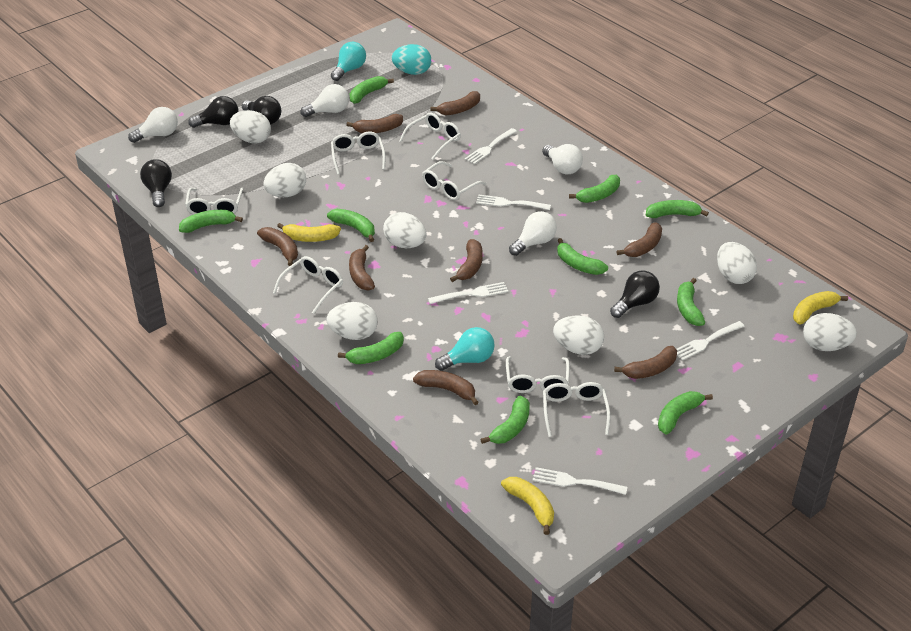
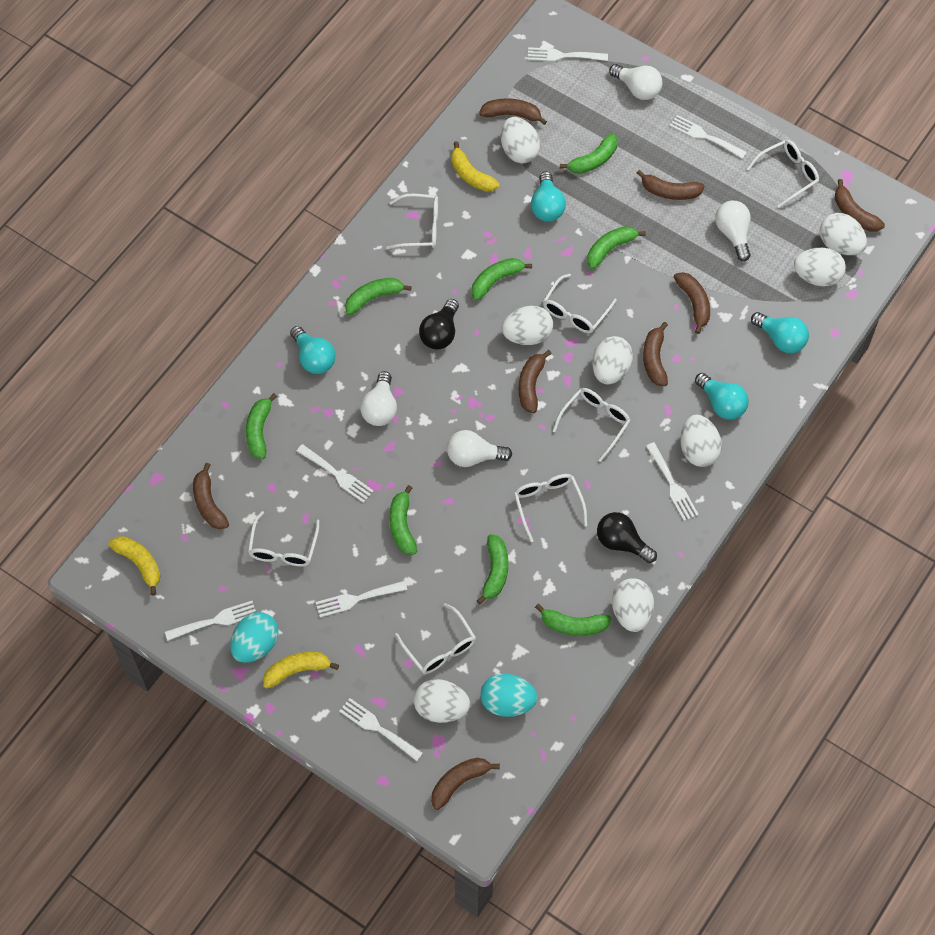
black light bulb: [140,159,172,207] [188,96,238,128] [242,96,281,125] [610,270,660,318] = 4 -> [419,299,459,350] [597,512,657,563] = 2
green banana: [179,210,243,233] [327,209,375,242] [338,332,404,364] [350,76,394,104] [480,396,530,444] [557,238,608,275] [569,175,620,203] [646,200,709,218] [658,391,713,435] [677,278,705,326] = 10 -> [246,393,277,459] [345,278,412,315] [389,485,417,554] [471,258,532,301] [477,534,508,605] [535,604,611,636] [560,133,618,174] [587,226,646,269] = 8
turquoise egg: [392,44,431,75] = 1 -> [230,612,279,663] [480,673,537,717] = 2
turquoise light bulb: [331,42,366,81] [435,327,495,371] = 2 -> [290,326,336,374] [531,172,566,222] [695,373,749,419] [751,312,809,353] = 4
white egg: [230,110,271,144] [264,163,306,197] [326,302,378,340] [383,212,427,248] [553,315,604,355] [717,242,757,284] [803,313,857,351] = 7 -> [414,679,470,723] [501,117,540,163] [502,306,553,345] [592,336,633,384] [612,578,654,632] [680,415,722,467] [794,248,846,287] [820,213,867,255] = 8
white fork: [428,282,509,304] [464,128,517,164] [476,195,551,210] [532,467,627,495] [676,321,745,361] = 5 -> [165,601,256,641] [297,444,374,503] [316,581,407,617] [339,698,423,761] [528,47,608,62] [646,442,698,521] [670,115,747,159] = 7

